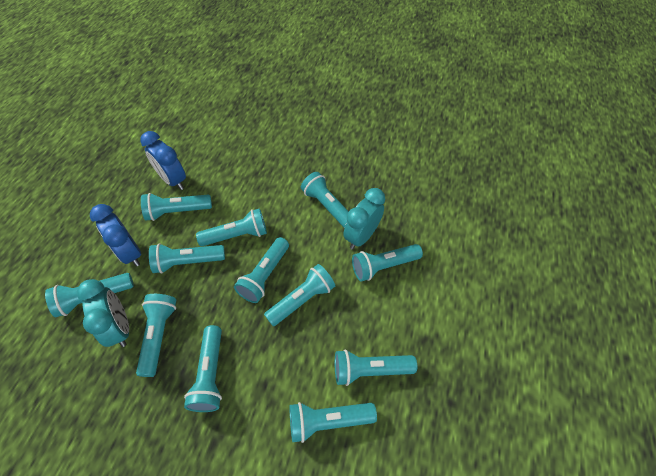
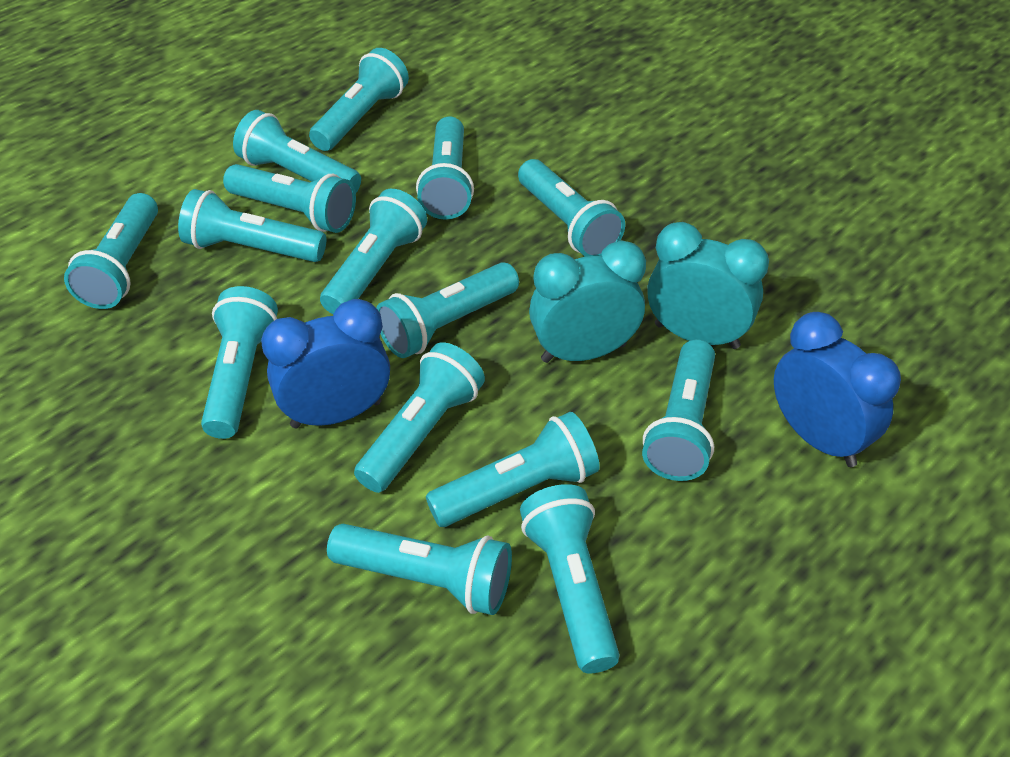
turquoise flashlight: [45,273,134,317] [136,294,176,377] [141,193,212,221] [149,243,225,274] [184,325,222,412] [196,208,267,246] [234,237,289,303] [264,264,335,326] [289,402,377,443] [301,172,349,228] [335,349,417,386] [352,244,423,282] = 12 -> [64,193,158,309] [178,189,326,262] [201,286,278,439] [223,164,356,233] [233,110,361,193] [309,48,409,151] [320,189,427,314] [327,524,512,615] [354,342,485,493] [376,262,519,358] [416,116,474,220] [426,412,600,527] [518,159,625,257] [520,484,619,673] [642,339,715,481] = 15

